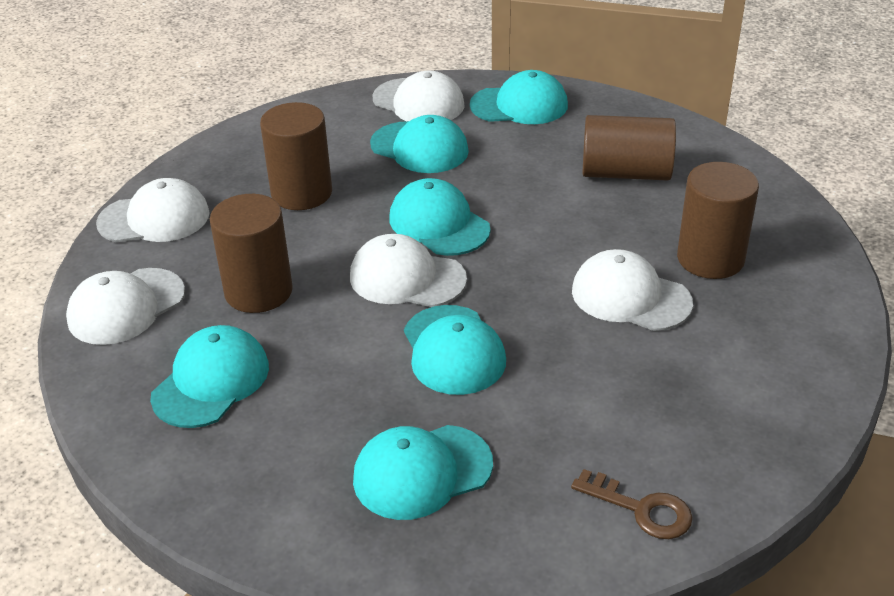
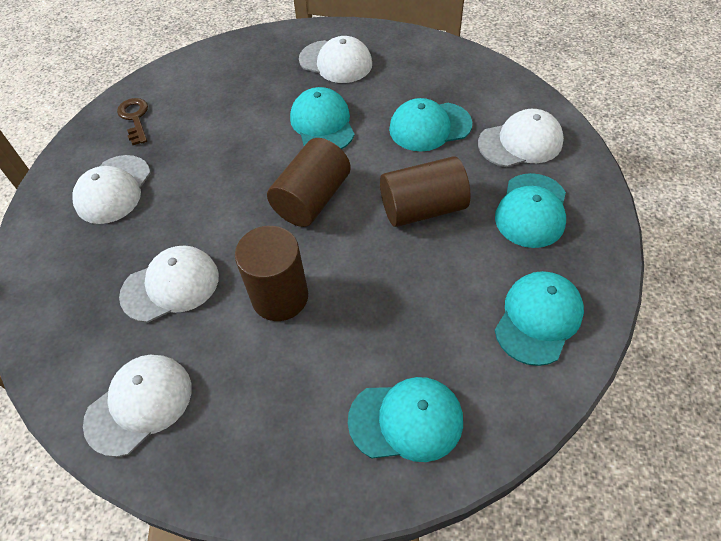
brown cylinder: [210,194,293,313] [260,102,332,210] [583,115,676,181] [677,162,759,279] = 4 -> [235,226,308,321] [267,138,351,227] [380,156,470,227] = 3
turquoise cap: [150,325,269,428] [353,425,493,520] [370,115,469,173] [389,178,491,256] [404,305,506,395] [470,70,568,124] = 6 -> [290,87,355,150] [348,377,463,462] [389,98,472,151] [495,173,566,248] [495,271,584,366] = 5

